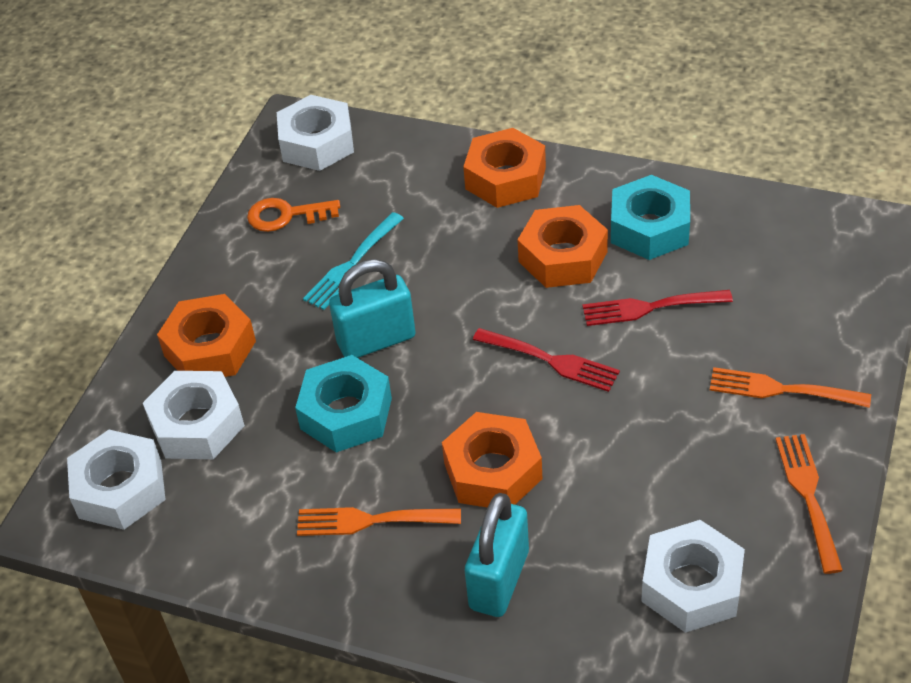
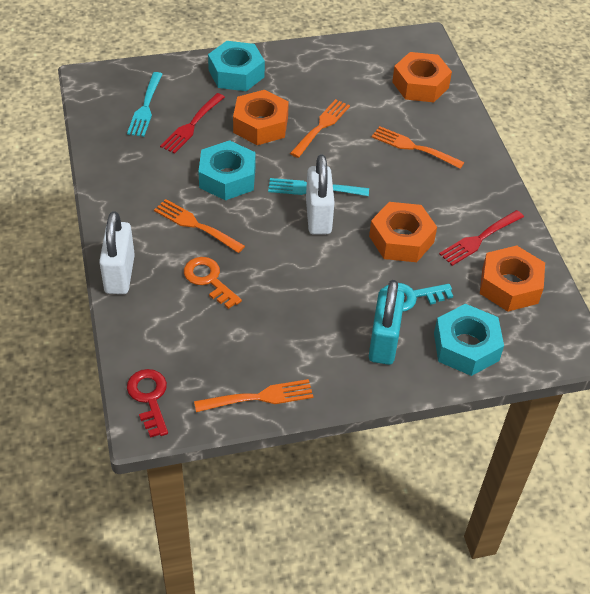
orange fork: [297,507,461,536] [710,367,871,408] [776,434,843,574] = 3 -> [154,199,245,253] [194,379,313,412] [290,99,350,158] [372,126,465,169] = 4
red key: none = 0 -> [127,369,168,438] = 1
turquoise fork: [303,212,404,310] = 1 -> [127,72,163,137] [268,178,369,196] = 2
turquoise key: none = 0 -> [384,283,453,312] = 1
turquoise nut: [295,355,392,453] [611,175,690,260] = 2 -> [198,140,256,200] [208,41,265,91] [434,304,504,376] = 3
turquoise padlock: [329,259,416,358] [465,493,529,617] = 2 -> [369,280,405,365] = 1
white nut: [67,430,166,530] [143,371,245,459] [277,95,354,171] [641,520,745,633] = 4 -> none = 0
white padlock: none = 0 -> [99,211,135,294] [306,155,335,235] = 2

